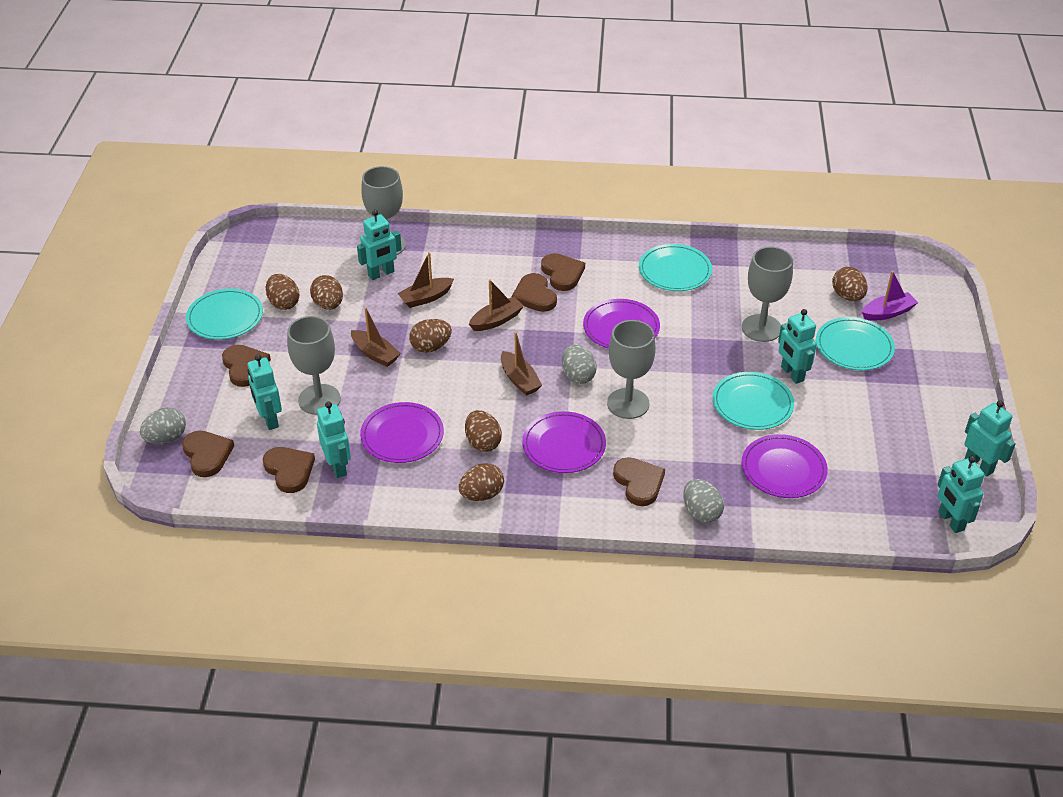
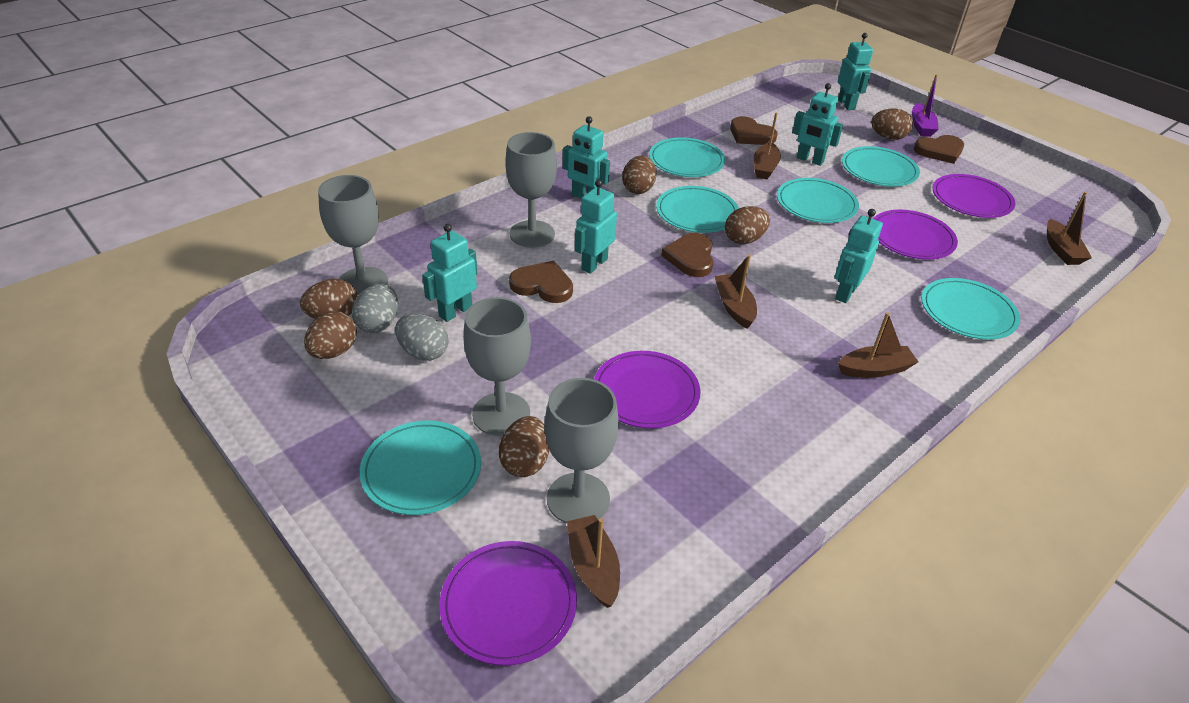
brown boat: [351,307,401,367] [398,252,454,308] [469,279,524,331] [501,332,542,396] = 4 -> [567,515,620,608] [714,255,757,329] [754,112,781,179] [838,312,918,378] [1047,192,1092,265] = 5
brown heart: [182,431,234,477] [222,345,271,387] [263,447,315,493] [512,273,557,312] [541,253,585,291] [613,457,665,506] = 6 -> [509,261,573,303] [661,233,714,277] [730,116,777,145] [914,135,964,164] = 4
grey egg: [140,407,186,444] [562,344,597,384] [683,479,724,523] = 3 -> [352,284,398,333] [395,314,448,361] = 2
turquoise plate: [186,289,263,340] [639,244,712,291] [712,372,794,430] [816,317,895,370] = 4 -> [360,421,481,515] [649,137,725,177] [656,186,739,233] [777,178,859,223] [842,146,920,187] [922,278,1020,340] = 6

